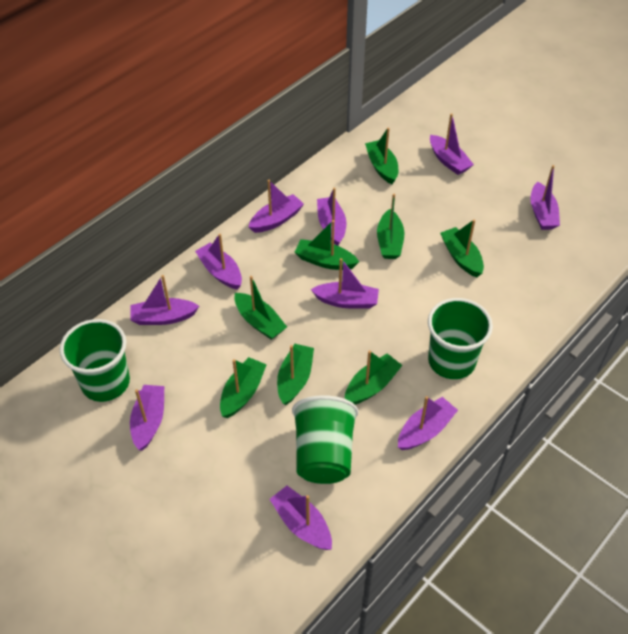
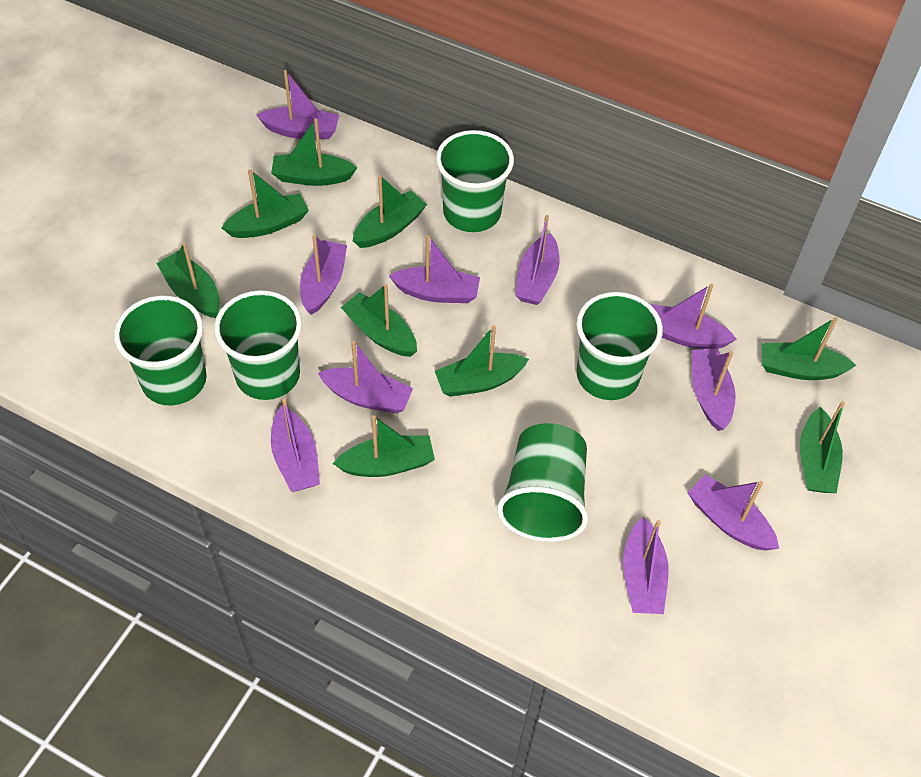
green boat: [220,357,267,418] [234,276,287,340] [277,343,314,405] [295,220,359,270] [345,350,402,404] [365,128,398,184] [377,193,404,259] [440,219,484,277] = 8 -> [156,242,220,318] [221,169,309,238] [271,118,357,186] [333,415,435,477] [341,284,417,357] [353,175,427,248] [435,325,529,397] [762,317,856,380] [800,401,845,493] = 9
green cup: [60,319,130,402] [292,395,358,484] [428,298,493,379] = 3 -> [114,295,207,405] [214,290,302,400] [436,130,514,232] [497,423,588,542] [576,292,663,400] = 5

